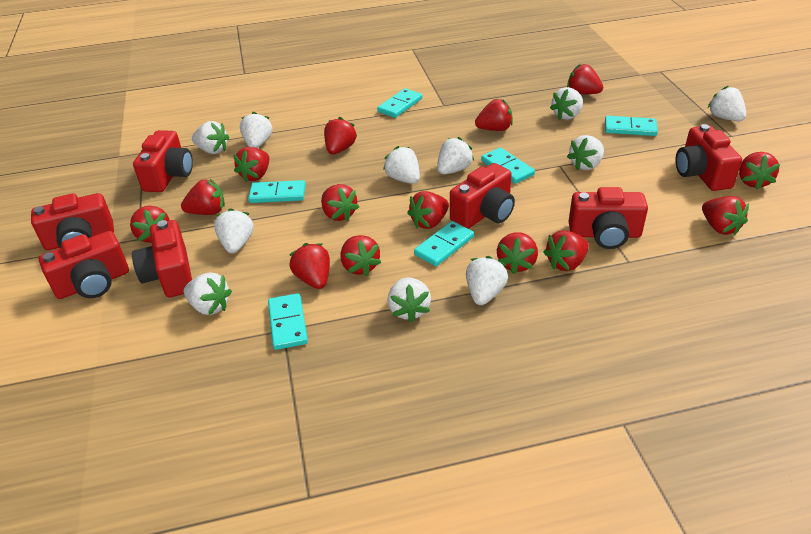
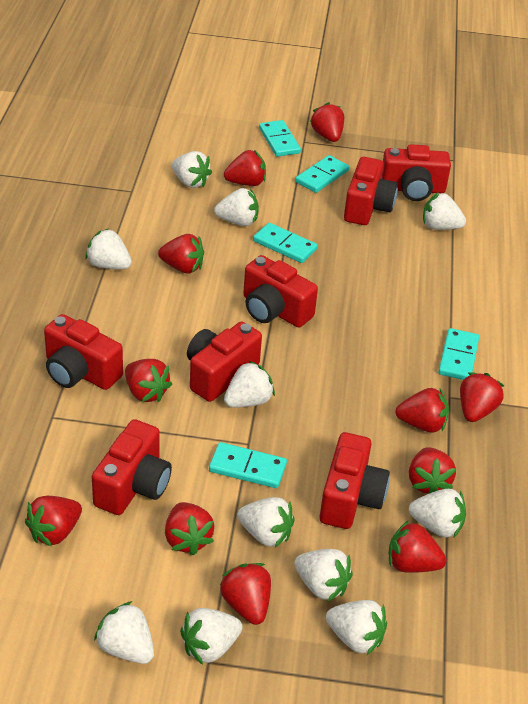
red strawberry: [130,206,170,243] [181,179,225,215] [233,147,269,182] [289,243,330,289] [321,184,359,221] [324,117,357,155] [341,235,381,276] [407,191,449,229] [475,99,513,131] [497,232,538,274] [544,231,589,271] [567,64,603,94] [702,196,749,236] [739,152,780,190] = 14 -> [25,496,82,547] [125,359,172,402] [158,234,204,274] [165,502,214,556] [220,563,271,625] [224,150,266,186] [310,102,344,142] [389,520,447,573] [395,388,449,433] [409,447,456,494] [460,373,504,422] = 11
turquoise domino: [248,180,306,203] [268,293,308,350] [377,88,422,118] [414,221,474,266] [481,147,535,184] [605,116,658,136] = 6 -> [209,442,287,488] [253,223,317,263] [259,120,301,157] [295,155,349,193] [438,328,479,380] = 5

